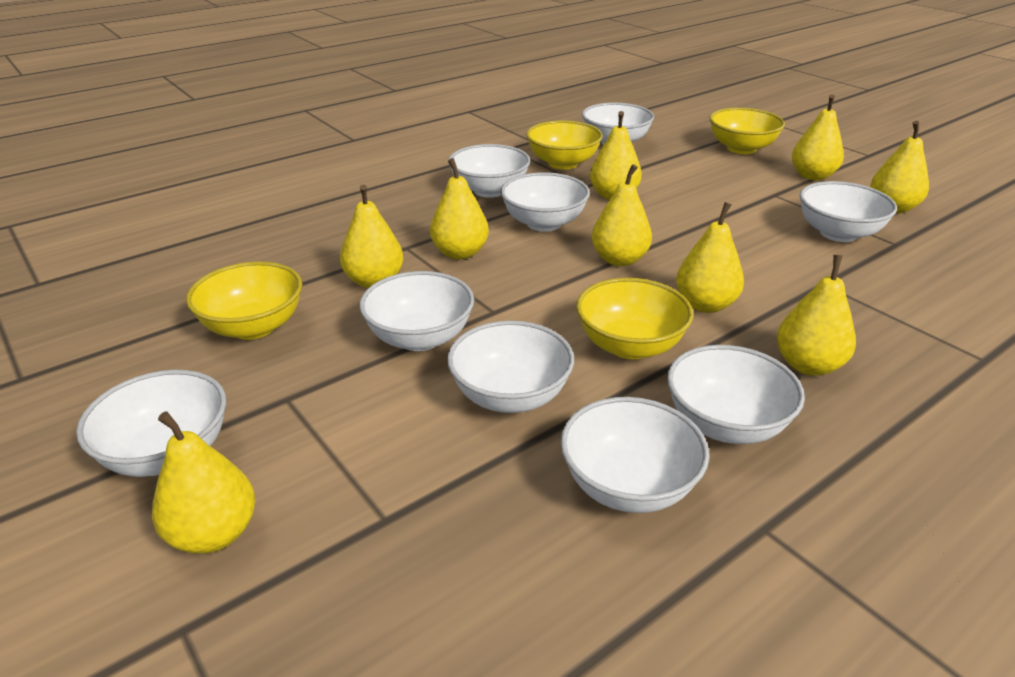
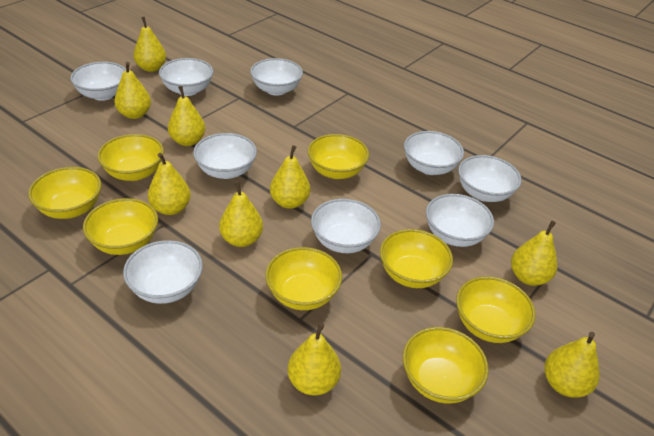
yellow bowl: [186,261,302,340] [526,120,603,169] [576,278,694,359] [710,108,785,154] = 4 -> [28,167,101,219] [83,198,158,255] [98,134,164,181] [265,247,342,310] [308,134,369,179] [380,229,453,288] [403,327,489,403] [456,276,536,343] = 8

